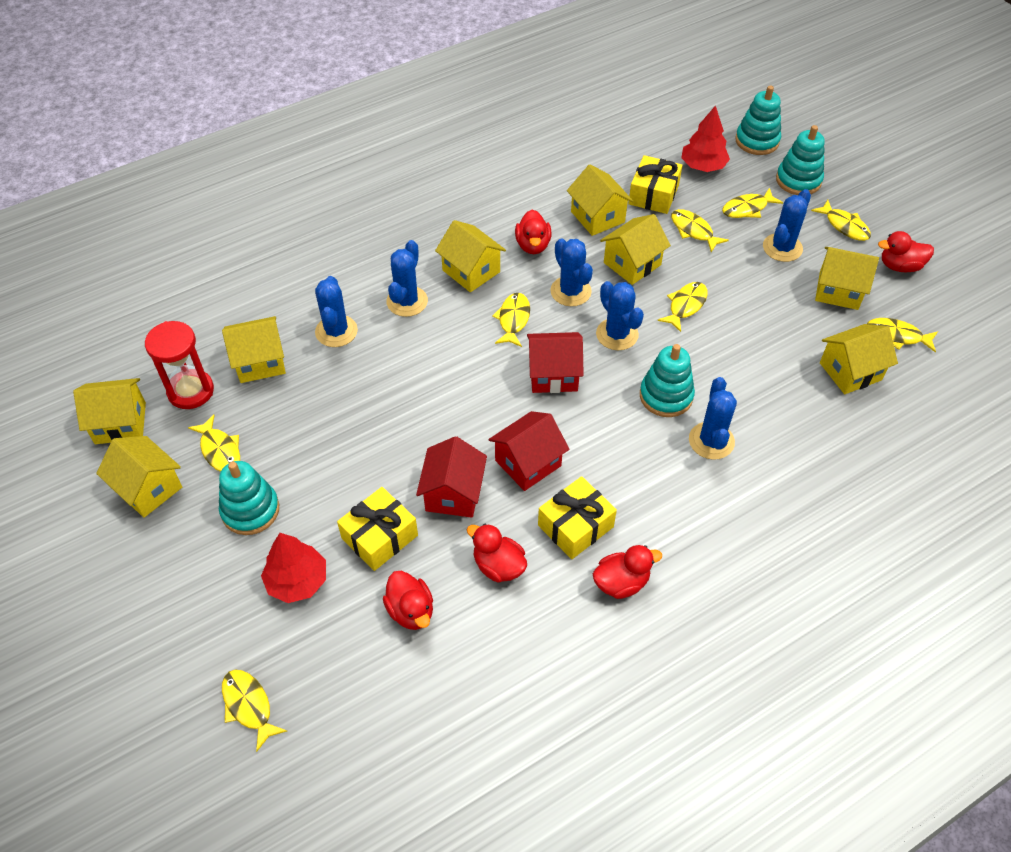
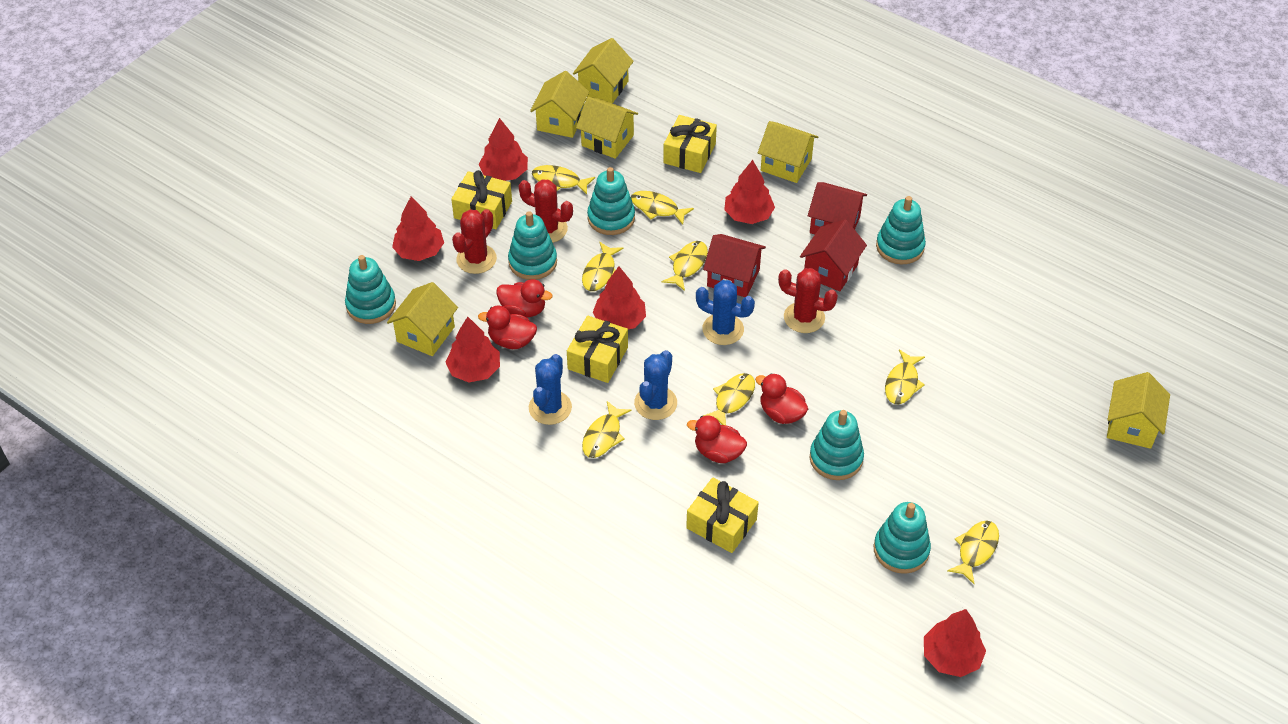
blue cactus: [315,276,358,347] [386,240,428,317] [550,238,593,306] [596,281,644,350] [689,377,737,460] [763,189,811,262] = 6 -> [529,354,572,425] [634,350,677,420] [696,280,755,345] = 3
red cactus: none = 0 -> [452,209,497,274] [518,179,573,243] [778,268,838,333] = 3
red duck: [383,571,433,630] [467,524,527,583] [515,210,551,254] [593,545,662,599] [878,231,934,272] = 5 -> [478,306,537,349] [496,279,553,317] [687,415,747,463] [755,373,808,424] = 4
red hourglass: [145,321,214,409] = 1 -> none = 0
red tree: [261,533,326,603] [681,105,730,172] = 2 -> [392,197,444,261] [445,316,500,383] [479,118,528,181] [593,267,646,329] [724,160,775,224] [924,609,986,677] = 6
turquoise stacking toy: [219,461,279,535] [640,344,695,417] [735,86,781,155] [776,125,825,195] = 4 -> [345,255,396,324] [508,211,557,280] [587,167,635,235] [809,410,864,480] [874,502,931,574] [876,196,926,264] = 6
yellow gift: [337,487,418,571] [538,476,617,559] [628,155,683,214] = 3 -> [451,170,512,229] [567,316,628,383] [663,115,717,173] [686,477,759,553] = 4
yellow house: [73,378,146,444] [96,436,182,518] [222,316,286,383] [435,220,506,292] [567,165,633,236] [600,214,671,285] [815,247,879,310] [820,324,898,394] = 8 -> [387,282,458,356] [530,71,589,138] [573,38,634,103] [576,97,638,159] [758,121,818,183] [1107,372,1170,449] = 6

